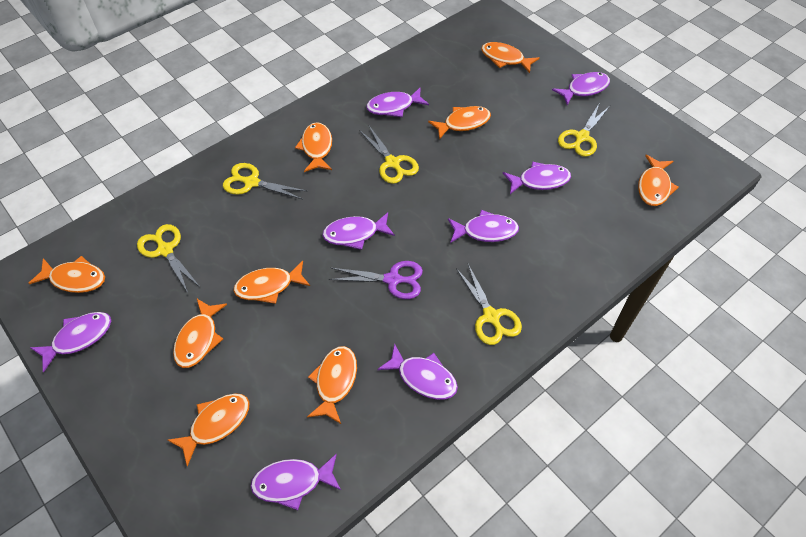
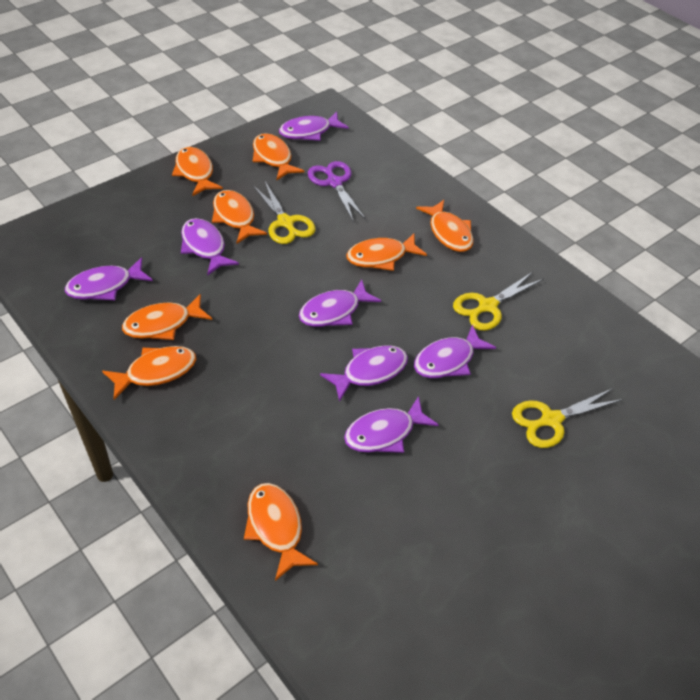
orange fish: [28,256,105,293] [167,393,250,467] [173,299,227,368] [233,261,310,304] [295,122,332,172] [307,346,357,424] [428,106,491,140] [481,42,540,73] [638,155,679,206] = 9 -> [102,346,196,400] [122,294,212,340] [172,147,223,196] [212,190,267,244] [244,483,318,581] [253,133,304,180] [346,233,427,271] [416,200,474,252] = 8
purple fish: [30,312,111,372] [250,453,341,510] [322,212,395,250] [366,88,429,117] [377,343,458,400] [448,210,519,243] [503,161,571,194] [552,72,610,105] = 8 -> [65,257,153,300] [181,218,239,276] [279,112,349,141] [299,279,381,327] [320,345,408,402] [344,396,439,453] [414,325,496,378] = 7
yellow scissors: [137,224,201,293] [223,163,307,199] [359,126,419,184] [456,264,522,345] [558,104,610,157] = 5 -> [253,182,316,244] [453,272,544,331] [512,388,623,448] = 3

